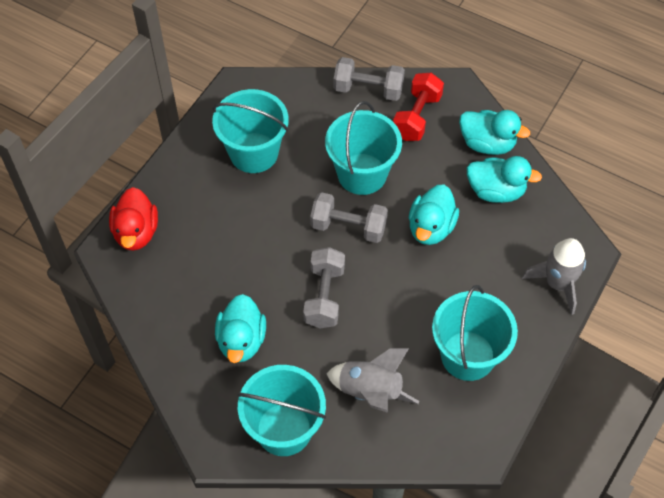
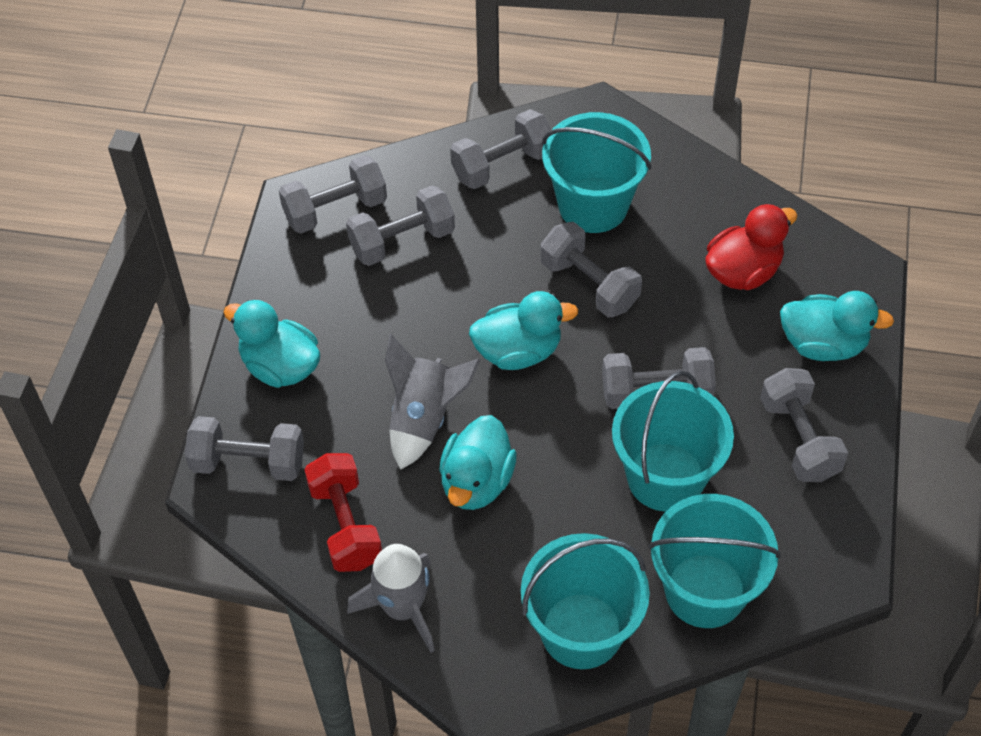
grey dumbbell: [303,247,345,328] [310,192,388,243] [334,57,405,101] = 3 -> [185,416,304,481] [279,155,387,233] [346,185,455,266] [450,109,551,189] [540,222,642,317] [602,347,716,409] [760,368,848,482] = 7

